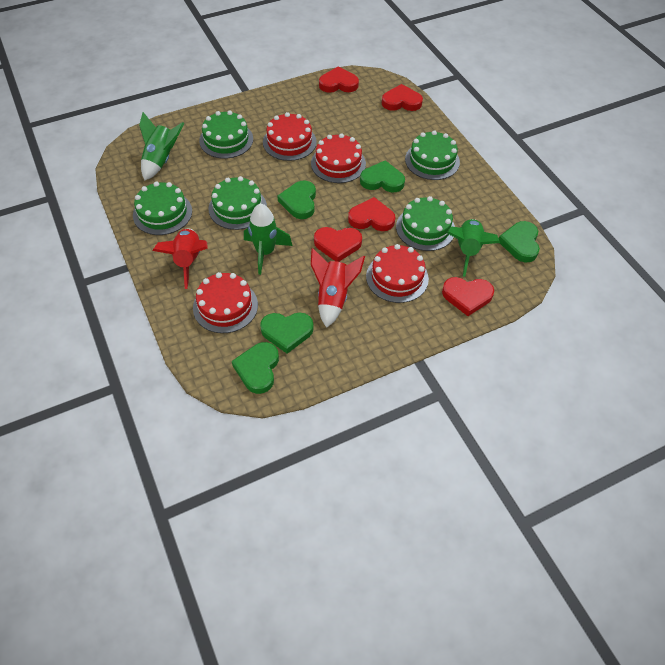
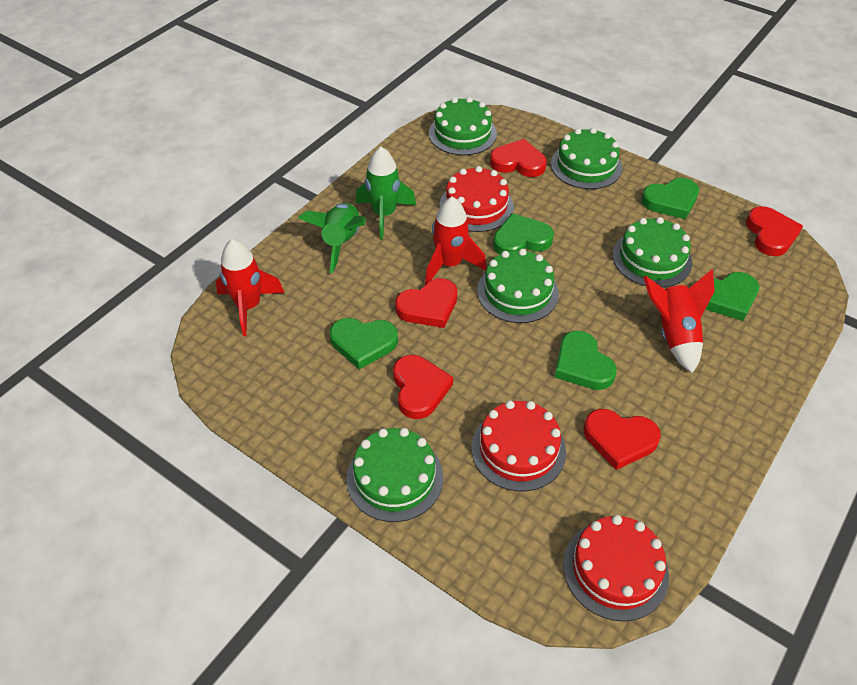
green rocket: [139,112,184,181] [244,203,292,275] [447,219,500,277] = 3 -> [298,203,366,273] [356,147,416,239] = 2
red cake: [193,272,258,333] [263,112,317,161] [311,133,366,183] [366,244,429,303] = 4 -> [440,166,514,232] [471,400,566,491] [563,515,669,621] = 3
red rocket: [153,228,208,289] [311,248,365,328] = 2 -> [216,239,284,336] [425,197,487,285] [643,269,715,373] = 3

